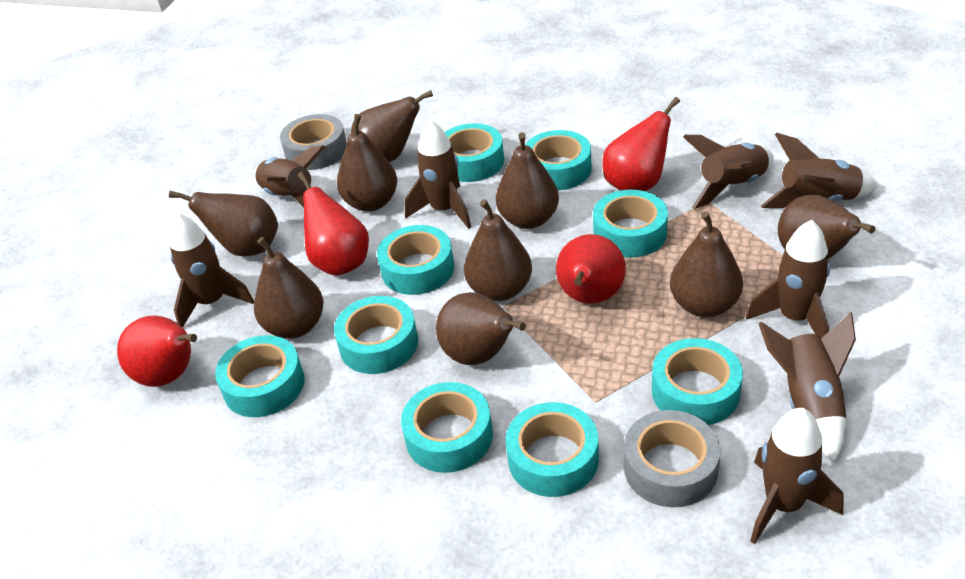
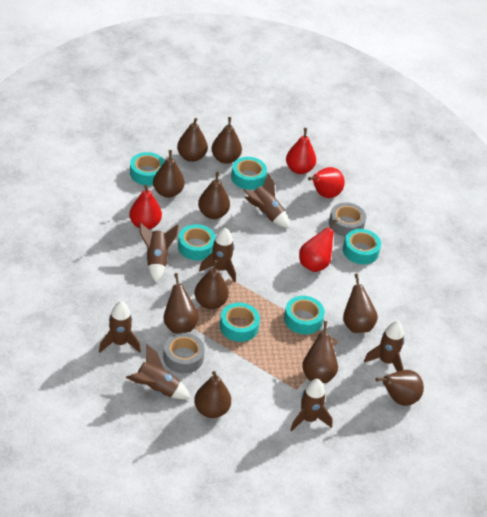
brown pear: [169,191,278,256] [254,237,324,339] [337,114,397,212] [351,90,433,162] [436,292,526,365] [464,199,532,301] [496,132,559,229] [670,211,743,317] [778,195,875,259] = 9 -> [153,150,184,198] [164,273,199,334] [177,118,208,162] [194,260,229,309] [194,371,231,418] [198,171,230,219] [212,117,242,164] [302,321,338,383] [343,274,378,333] [376,370,424,406] = 10
brown rocket: [169,213,254,328] [254,145,325,207] [404,120,471,229] [683,135,774,209] [746,220,830,338] [750,408,844,544] [758,312,856,463] [761,133,879,208] = 8 -> [99,301,141,353] [126,345,191,399] [139,222,179,282] [199,228,236,283] [243,174,289,228] [290,379,333,432] [364,321,404,372] = 7
turquoise tape: [215,335,304,417] [334,296,418,374] [377,225,454,295] [401,382,493,473] [445,123,504,182] [506,402,599,497] [525,130,592,190] [593,190,668,258] [652,338,743,425] = 9 -> [130,152,165,185] [178,224,216,261] [220,303,260,342] [231,157,267,190] [284,296,325,334] [343,229,381,264] = 6

